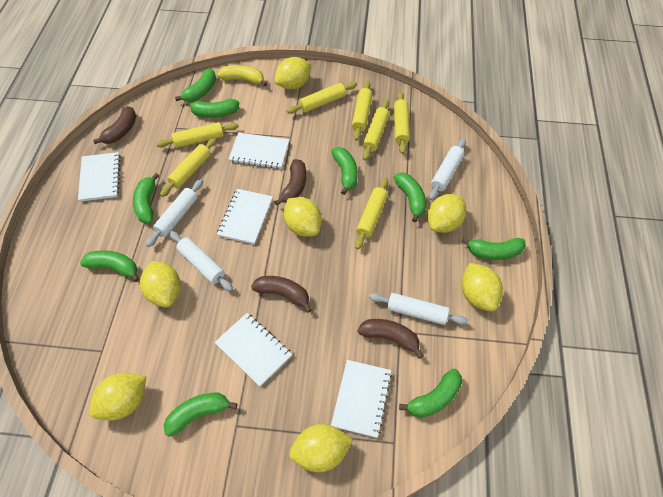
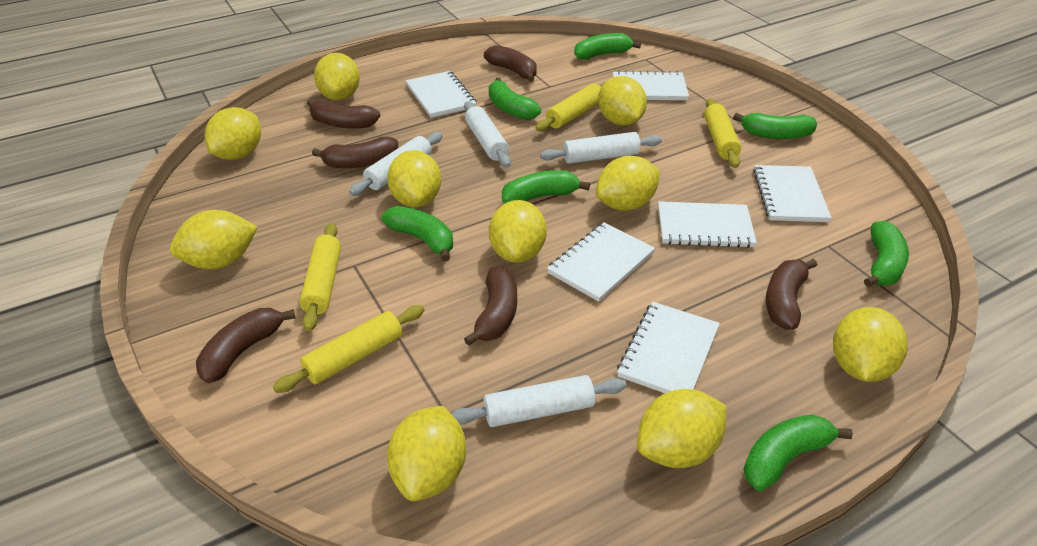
brown banana: [93,106,136,144] [251,276,312,313] [275,159,306,205] [358,319,424,359] = 4 -> [196,308,296,383] [307,100,380,128] [312,137,398,168] [464,266,517,346] [484,45,537,82] [766,259,817,330] = 6
green banana: [80,250,139,282] [133,173,159,223] [164,392,238,437] [175,68,216,102] [185,99,239,118] [331,147,358,195] [393,173,426,222] [399,369,462,418] [461,238,526,260] = 9 -> [381,206,453,261] [489,78,541,120] [502,170,590,204] [574,33,641,60] [733,113,817,139] [744,415,853,491] [864,221,909,287] = 7
white notebook: [78,152,121,202] [214,313,292,387] [217,189,273,245] [228,132,289,169] [331,360,392,438] = 5 -> [406,71,477,118] [547,222,655,302] [613,70,689,100] [617,302,720,393] [658,201,757,248] [753,165,832,222] = 6
yellow banana: [217,65,267,86] = 1 -> none = 0
yellow lemon: [89,373,146,421] [140,261,181,307] [274,57,311,90] [283,197,322,237] [289,424,353,472] [427,194,466,233] [461,263,503,312] = 7 -> [170,210,258,269] [205,107,261,160] [314,53,360,100] [387,150,441,207] [387,406,466,501] [489,200,547,263] [596,156,660,211] [598,76,647,126] [637,389,726,468] [833,307,908,382] = 10
yellow rolling pin: [156,122,239,148] [160,137,217,197] [287,82,357,114] [352,81,372,141] [355,178,388,249] [362,100,389,161] [394,91,410,154] = 7 -> [273,305,424,393] [299,223,341,332] [535,82,605,131] [704,98,741,168] = 4

